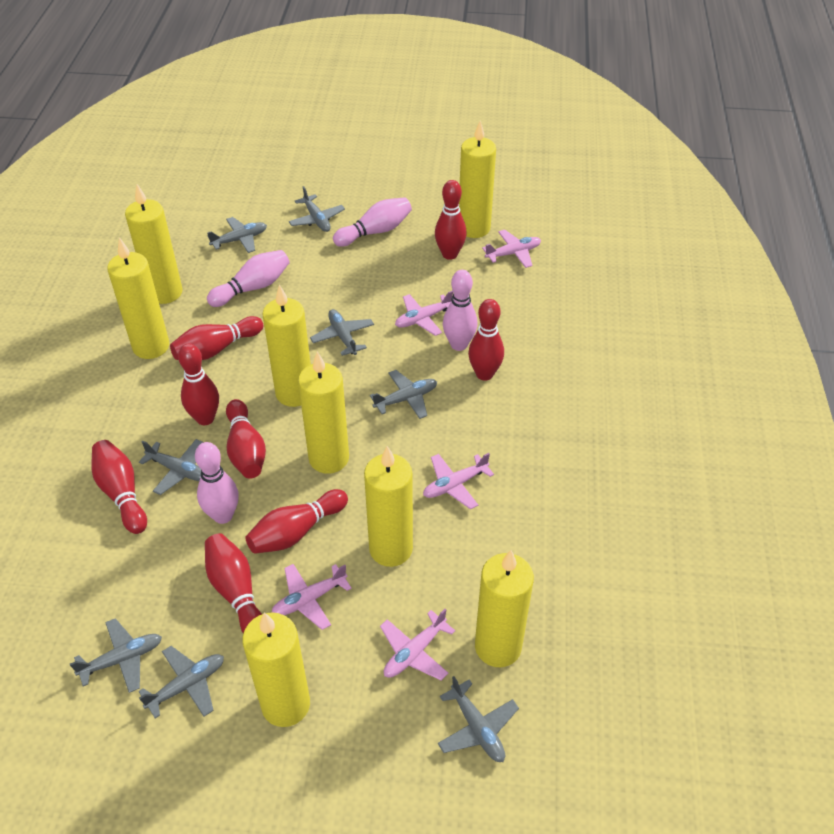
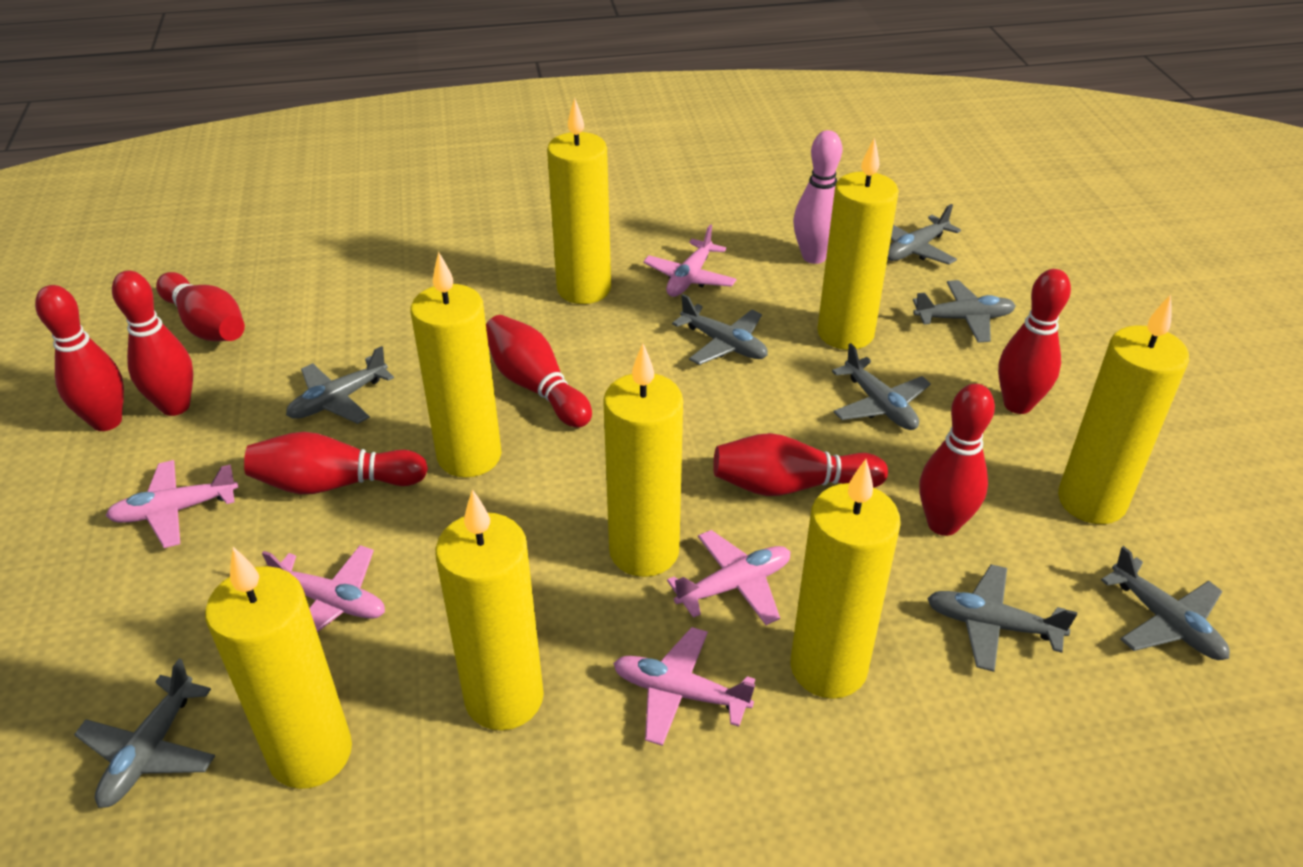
pink bowling pin: [195,442,239,524] [207,250,290,307] [333,197,412,247] [443,270,478,351] = 4 -> [793,130,842,264] = 1

